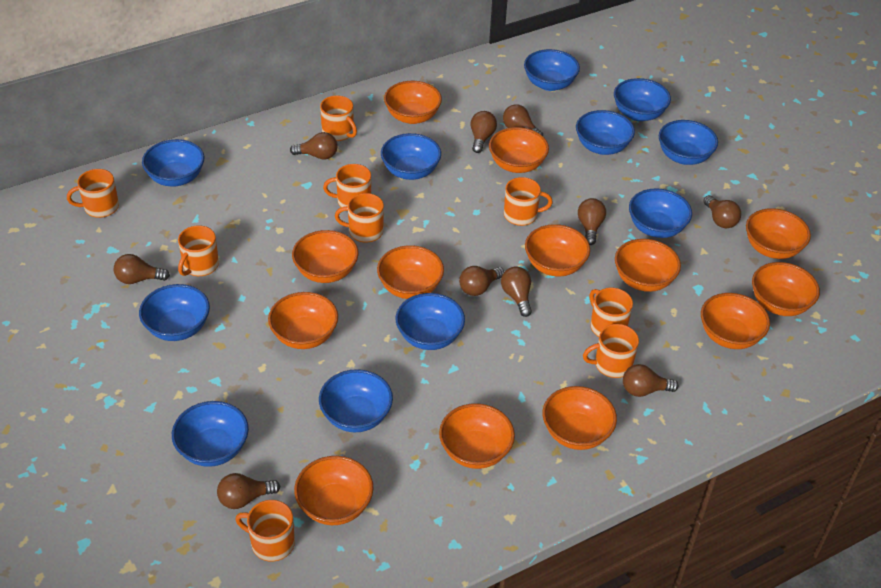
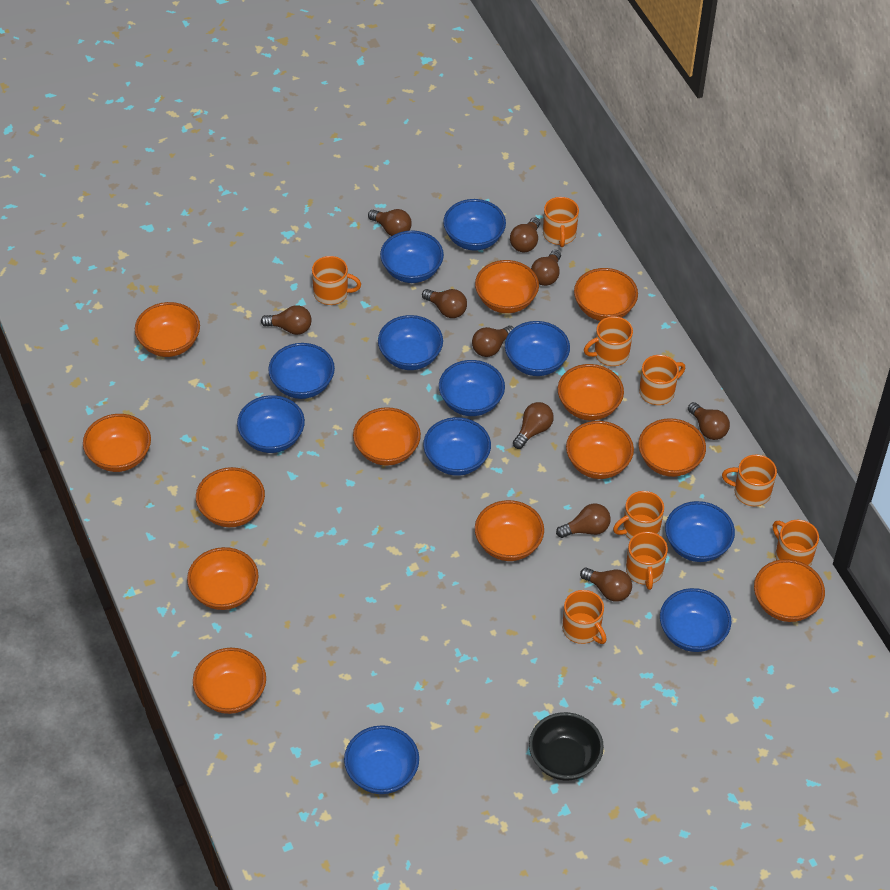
black bowl: none = 0 -> [529,712,604,780] = 1

